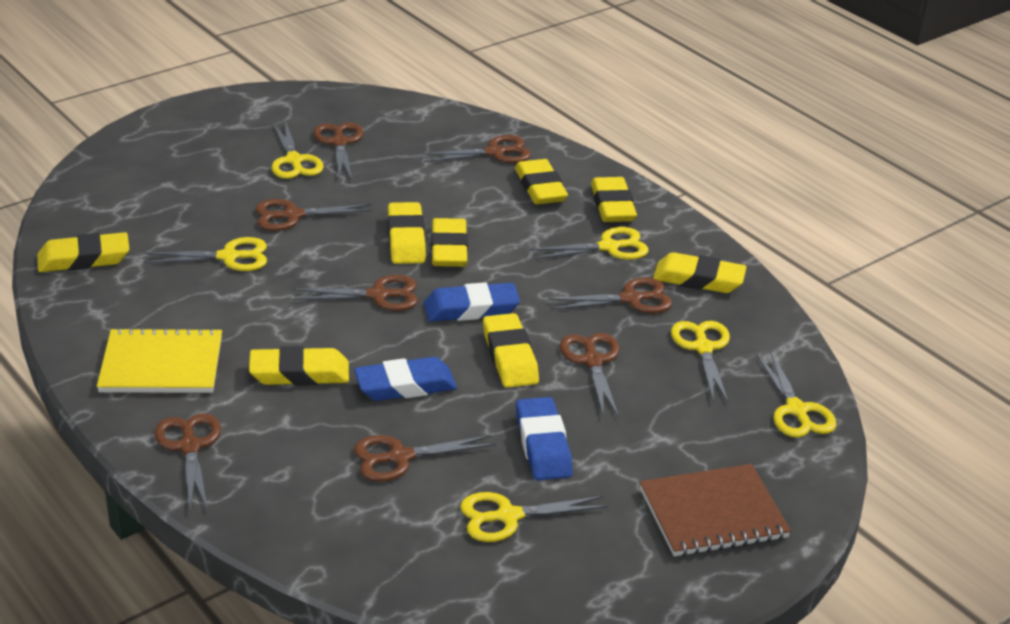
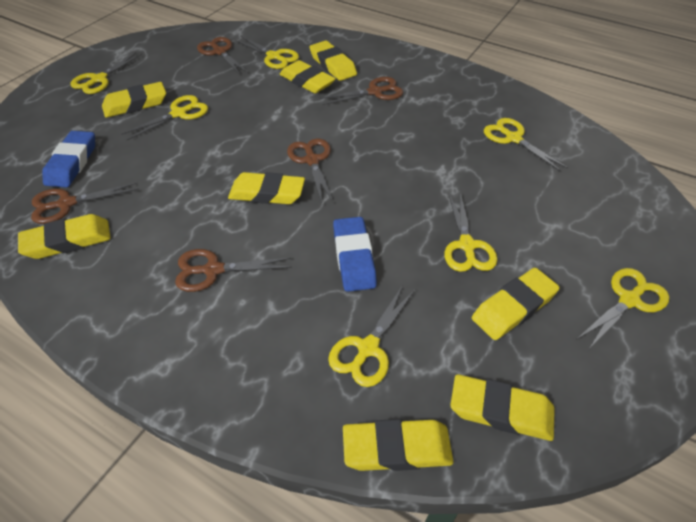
blue eraser: [354,357,457,401] [424,282,520,322] [516,397,573,480] = 3 -> [42,131,95,188] [333,217,377,292] = 2
brown notebook: [640,464,791,557] = 1 -> none = 0
brown scissors: [155,413,221,511] [255,199,373,231] [293,275,418,311] [313,122,363,180] [354,435,496,482] [421,135,531,163] [548,278,672,313] [560,333,620,417] = 8 -> [31,182,139,224] [175,249,292,292] [197,37,249,75] [287,138,333,203] [319,77,403,105] = 5
yellow notebook: [97,327,222,393] = 1 -> none = 0
yellow scissors: [144,237,267,271] [271,120,324,179] [460,492,608,542] [530,227,649,260] [671,321,730,402] [756,350,836,438] = 6 -> [70,52,142,94] [121,95,208,140] [235,36,299,69] [328,285,415,387] [444,191,497,272] [484,118,568,172] [577,268,669,349] = 7

